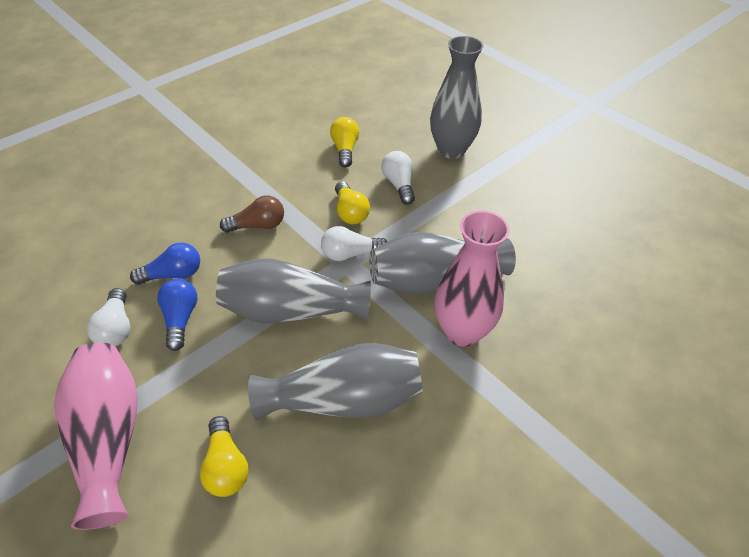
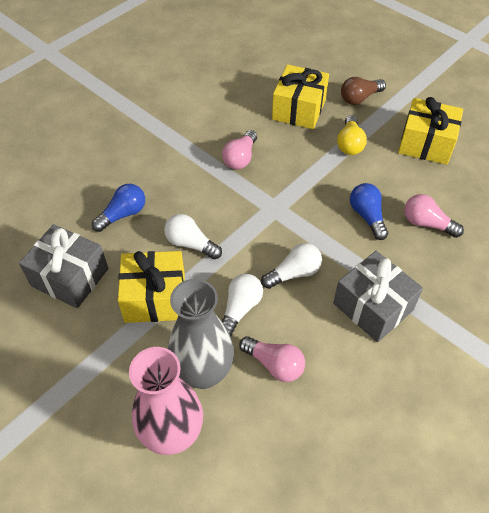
grey gift: none = 0 -> [19,224,108,308] [333,251,423,342] = 2
grey vase: [216,258,371,324] [248,343,423,421] [369,232,516,294] [430,36,483,159] = 4 -> [168,279,234,389] = 1
pink light bulb: none = 0 -> [222,130,257,169] [239,336,305,382] [404,194,464,238] = 3
pink vase: [54,342,138,530] [434,211,509,347] = 2 -> [129,347,203,455] = 1
yellow gift: none = 0 -> [118,251,185,323] [272,65,329,129] [398,97,463,165] = 3
yellow light bulb: [200,416,249,497] [330,117,359,167] [335,181,370,225] = 3 -> [337,115,367,155] = 1

